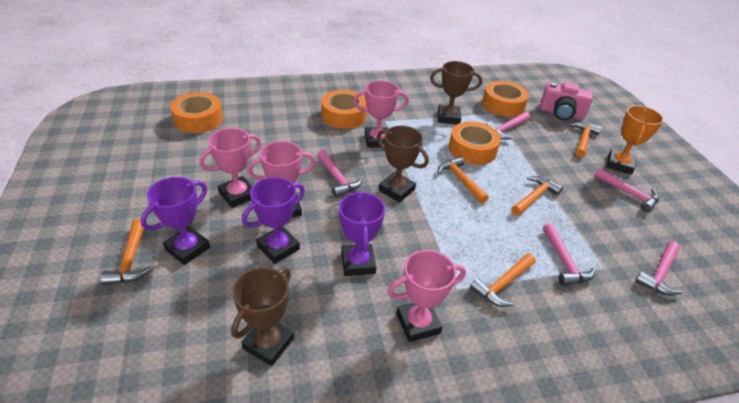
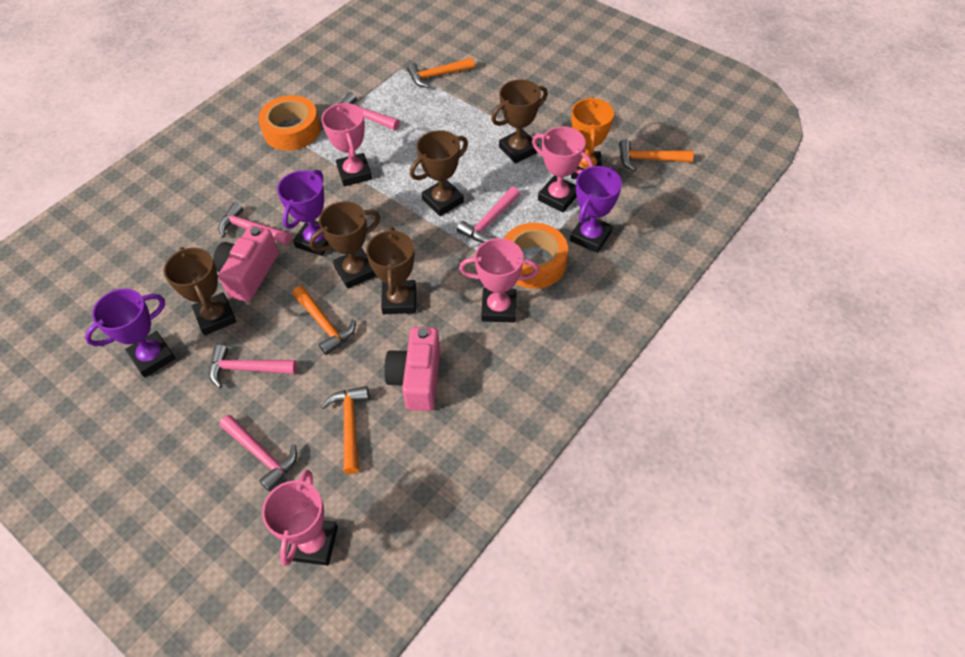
brown trophy: [231,267,294,366] [377,126,429,203] [430,61,482,125] = 3 -> [164,247,237,335] [309,201,380,289] [366,227,416,314] [410,130,468,216] [491,79,548,164] = 5
orange hammer: [101,219,151,285] [438,156,489,204] [470,253,536,307] [511,176,563,216] [570,122,602,158] = 5 -> [293,286,356,355] [321,386,369,474] [407,58,475,88] [619,139,694,171] = 4
orange tape: [170,92,223,133] [321,90,367,129] [449,122,501,165] [482,81,529,117] = 4 -> [258,95,320,151] [504,223,568,289] = 2
pink camera: [540,82,593,120] = 1 -> [213,226,278,302] [384,327,440,411] = 2

